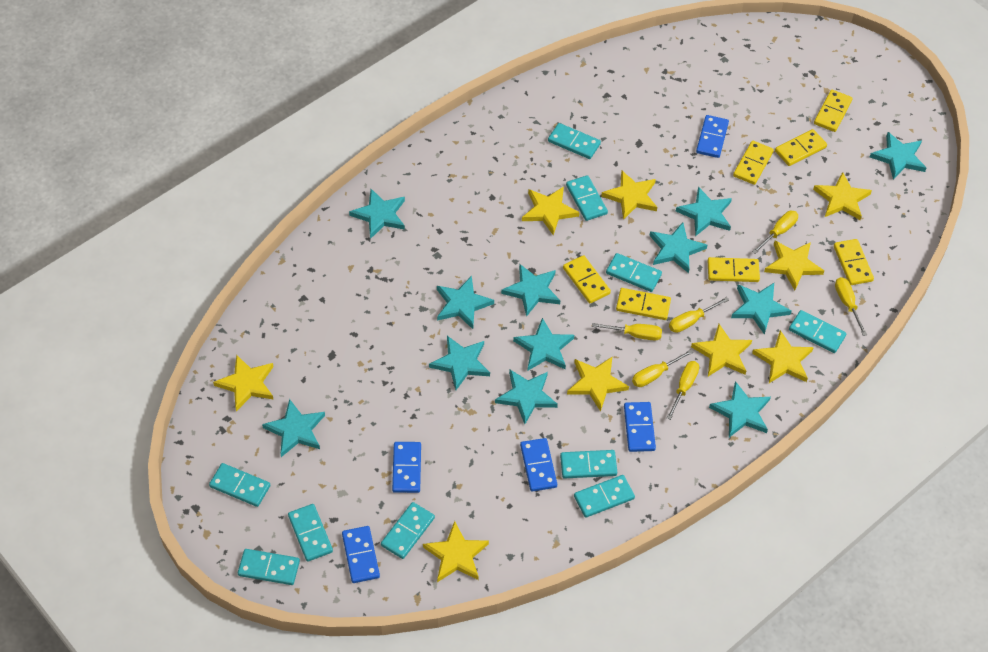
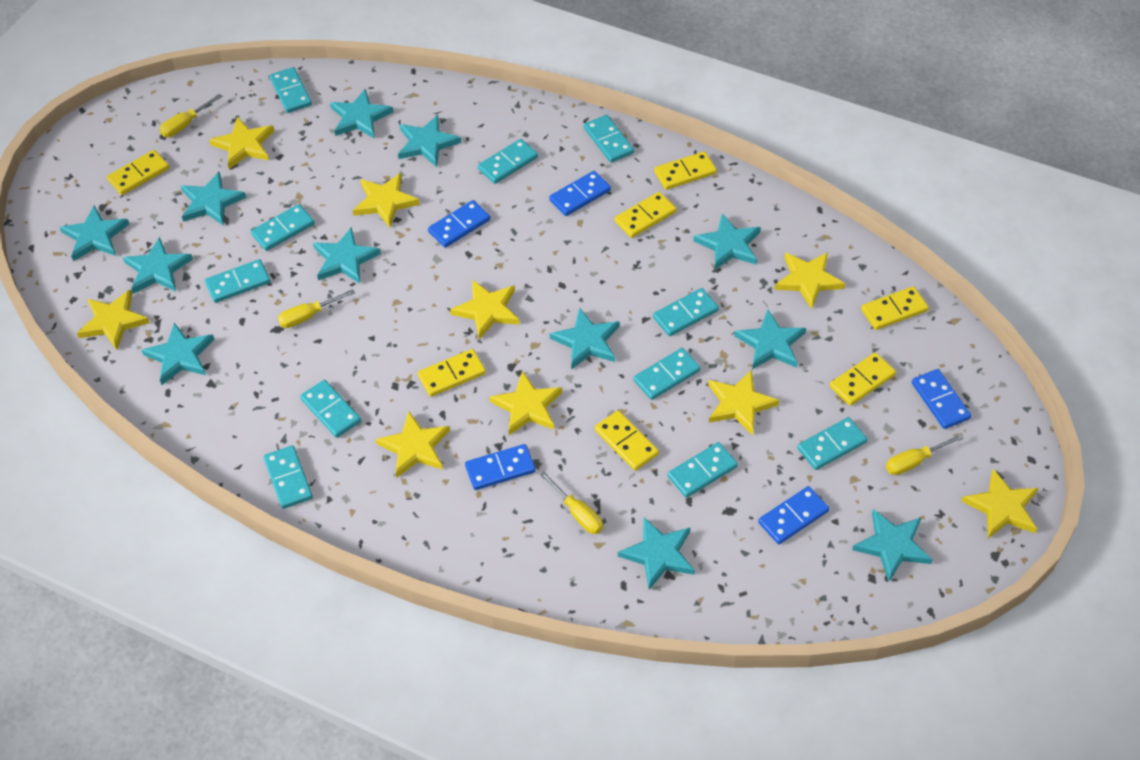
turquoise domino: [209,463,270,507] [238,549,300,585] [288,504,333,562] [381,502,435,559] [548,123,601,159] [560,450,617,479] [566,175,608,221] [574,475,635,518] [606,253,662,292] [789,310,846,353] = 10 -> [205,259,270,303] [251,204,315,251] [263,445,313,509] [270,67,312,113] [300,380,361,438] [478,139,538,184] [584,115,634,163] [633,348,701,400] [653,288,719,336] [668,442,738,498] [797,417,868,470] = 11
yellow screwdriver: [592,323,662,340] [632,349,693,387] [667,361,699,420] [669,297,729,333] [752,211,798,254] [835,277,867,336] = 6 -> [159,94,222,137] [278,289,355,328] [540,471,603,534] [886,434,964,475] = 4

